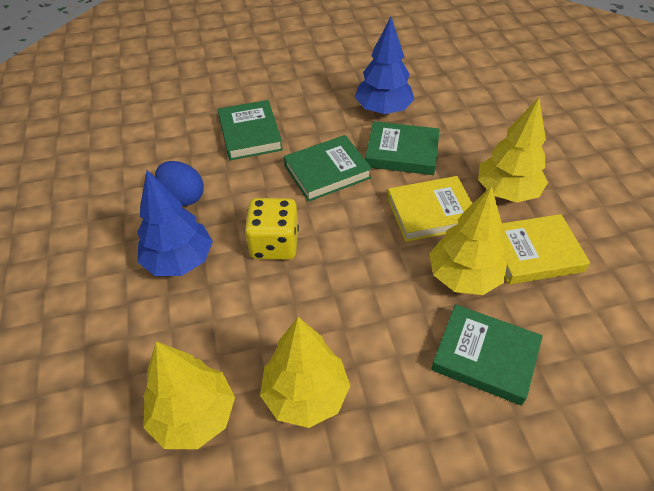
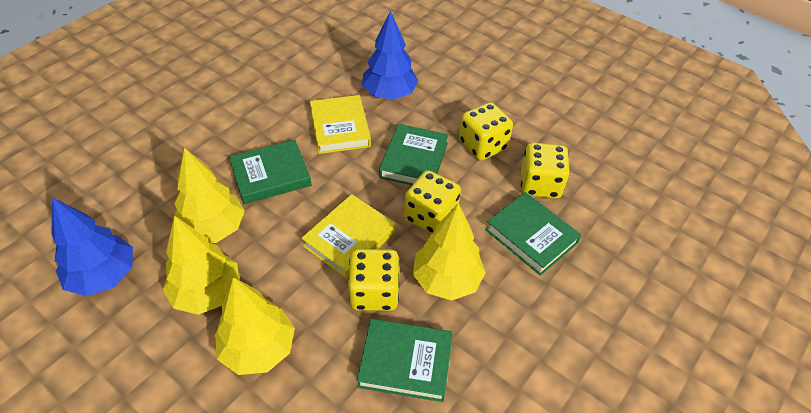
blue egg: [155,161,204,206] = 1 -> none = 0
yellow dice: [245,198,299,260] = 1 -> [348,249,400,311] [404,170,461,234] [459,102,513,161] [521,142,570,199] = 4

